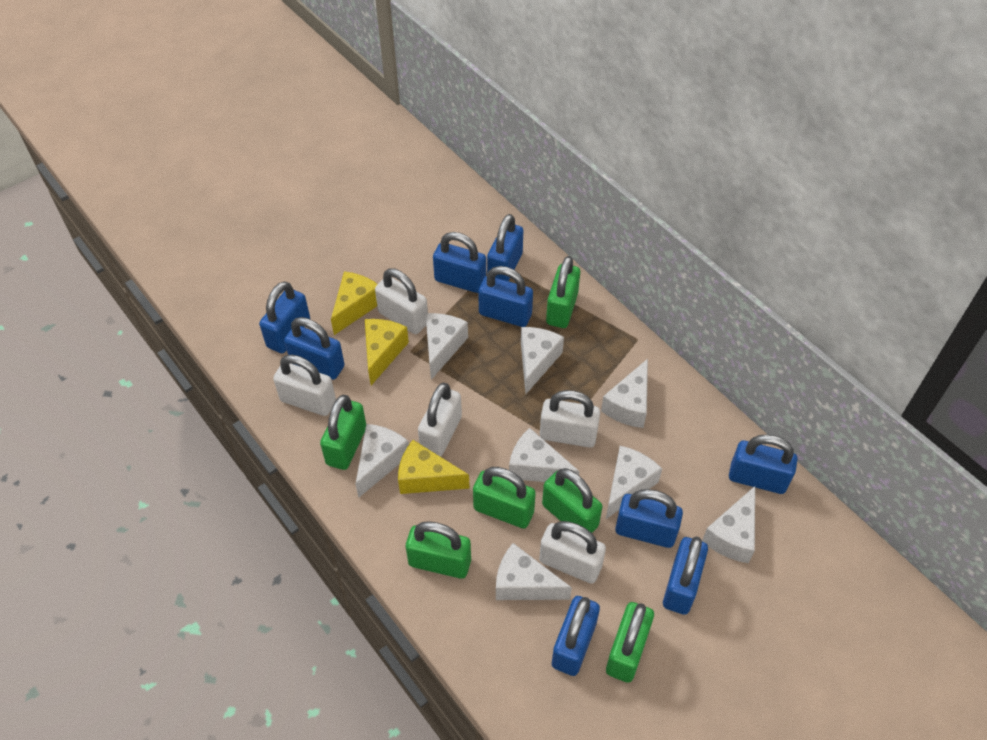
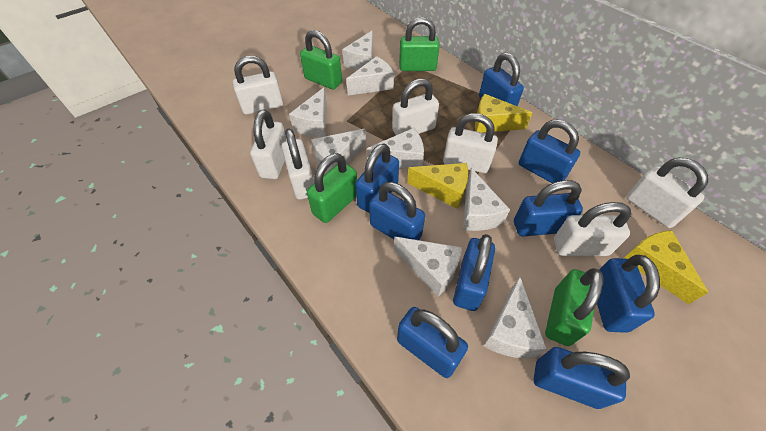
green padlock: [320,395,366,470] [406,521,471,579] [473,467,536,528] [542,468,602,533] [546,256,580,328] [606,602,654,683] = 6 -> [300,30,342,90] [307,153,357,223] [399,17,440,71] [545,268,604,346] = 4
white padlock: [273,354,336,416] [375,268,428,334] [418,383,462,457] [539,521,606,584] [540,390,600,448] = 5 -> [233,56,283,115] [250,109,287,179] [282,128,314,200] [392,78,439,135] [443,113,498,173] [554,202,631,256] [626,157,708,228] = 7

